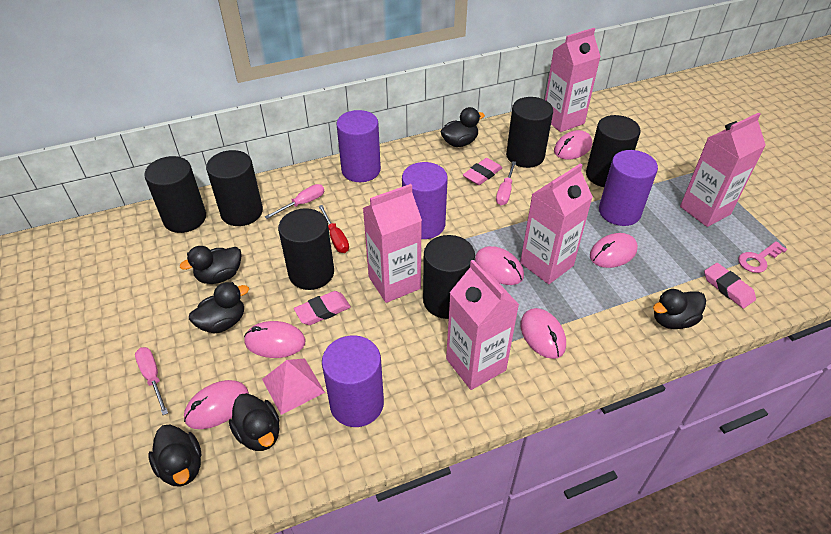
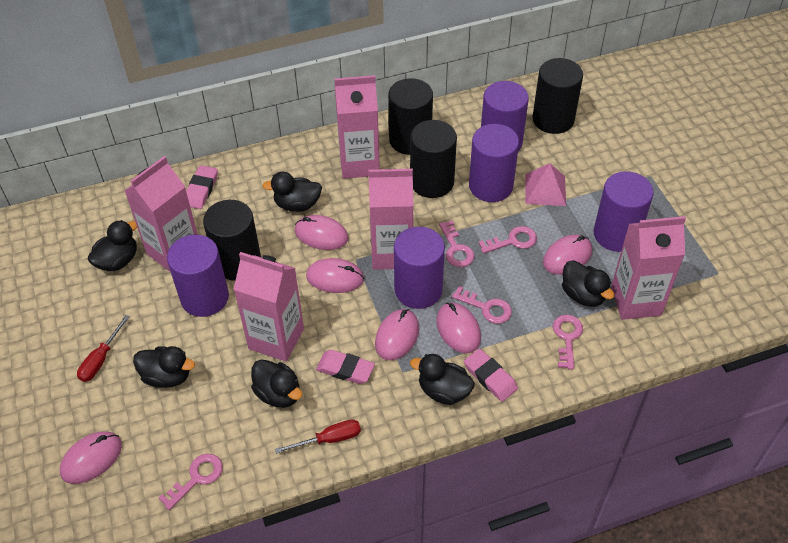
black cylinder: [144,156,206,233] [206,150,263,226] [278,208,334,290] [423,235,475,319] [506,97,553,168] [586,115,641,187] = 6 -> [203,200,261,281] [388,78,433,155] [410,120,457,198] [532,58,583,134] = 4
pink key: [738,241,787,273] = 1 -> [159,454,223,510] [439,220,474,267] [452,286,512,324] [479,226,537,254] [553,315,583,370] = 5
pink screwdriver: [135,347,168,415] [265,184,324,219] [496,161,516,205] = 3 -> none = 0
purple cylinder: [322,335,384,427] [336,110,381,182] [402,162,448,239] [599,150,658,226] = 4 -> [167,235,229,317] [394,227,445,309] [469,124,519,202] [481,81,529,151] [594,171,654,252] = 5
red screwdriver: [318,205,349,253] = 1 -> [77,315,130,382] [275,419,361,454] = 2

